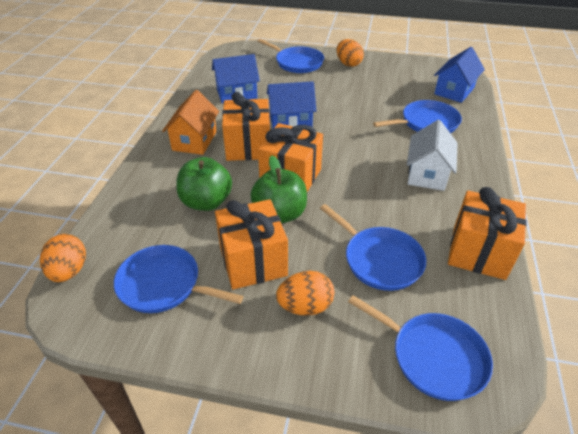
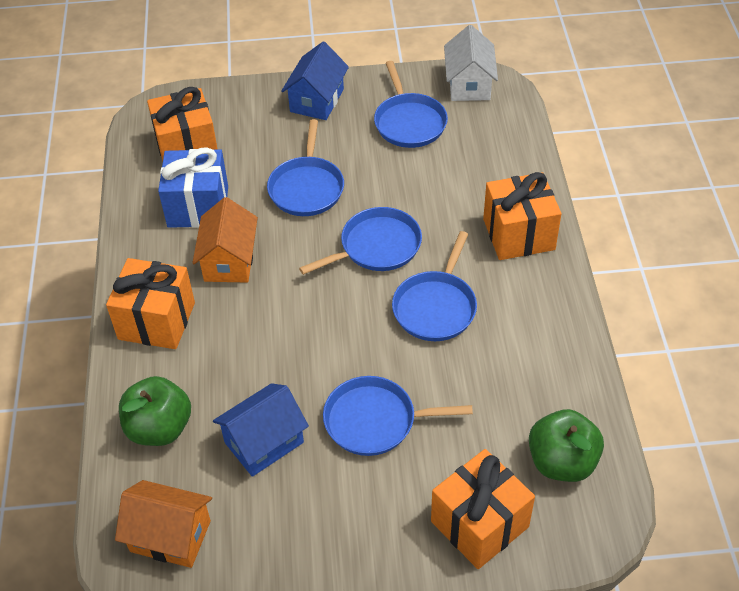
blue gift: none = 0 -> [158,147,228,228] = 1
blue house: [212,54,260,103] [267,81,316,129] [434,47,485,103] = 3 -> [213,383,309,477] [281,42,349,120] = 2
orange egg: [40,234,86,282] [276,271,334,316] [337,39,364,67] = 3 -> none = 0
orange house: [162,90,219,155] = 1 -> [115,480,212,568] [193,197,258,282] = 2

